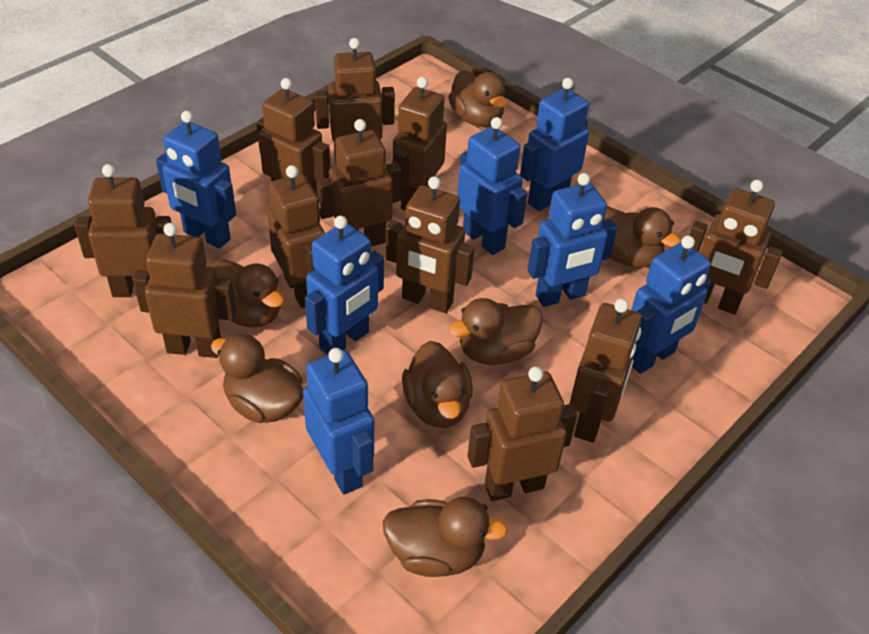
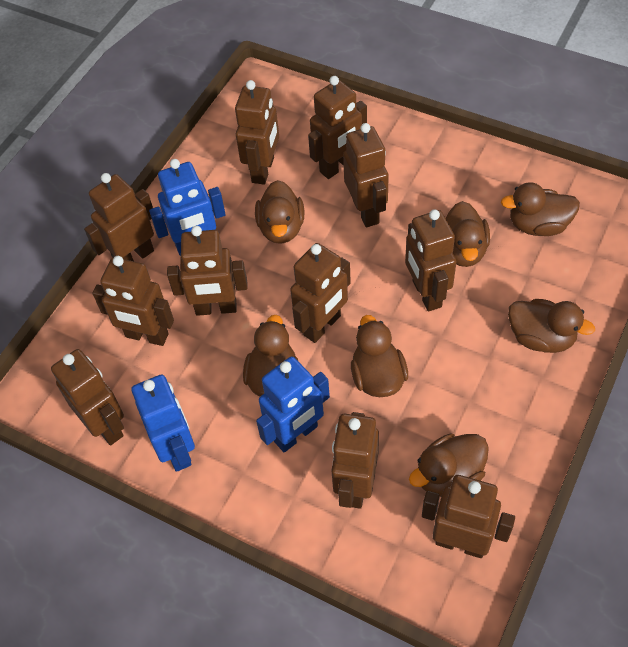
blue robot: [156,111,236,249] [303,348,374,495] [305,216,384,355] [457,117,527,255] [520,78,589,211] [527,173,618,307] [631,236,712,374] = 7 -> [132,374,195,472] [149,159,226,256] [256,356,330,452] = 3

